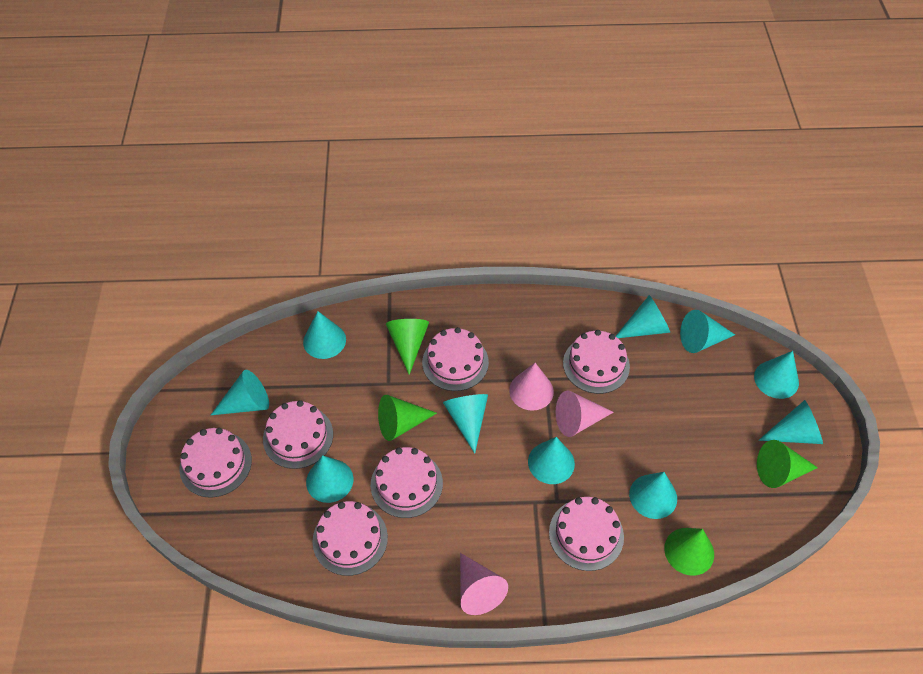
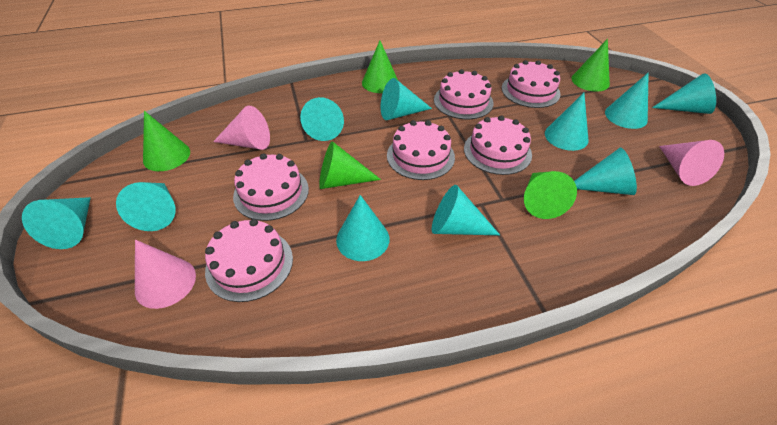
green cone: [378,395,437,441] [386,319,429,375] [664,528,714,576] [757,440,818,488] = 4 -> [143,111,190,171] [319,141,381,189] [362,41,398,93] [524,171,577,219] [572,39,610,92] = 5
pink cake: [179,428,252,498] [263,400,333,469] [312,501,388,576] [371,447,443,518] [422,327,489,391] [549,497,624,571] [563,330,630,394] = 7 -> [205,219,293,302] [233,153,309,221] [387,120,455,180] [434,69,493,119] [464,115,532,175] [502,60,561,108] = 6

